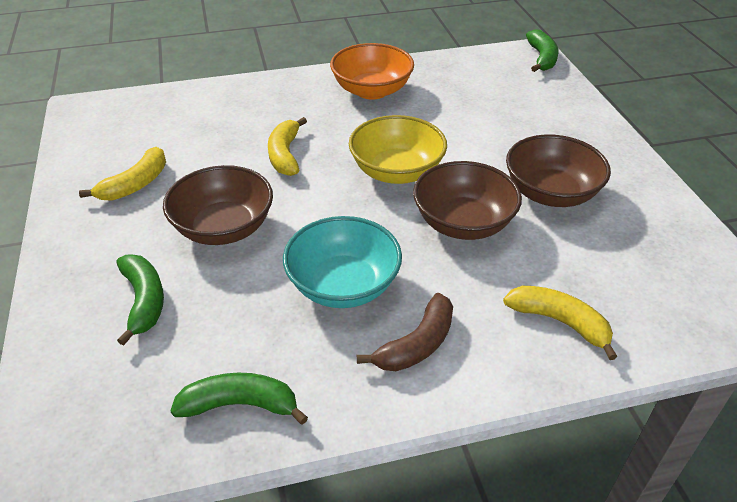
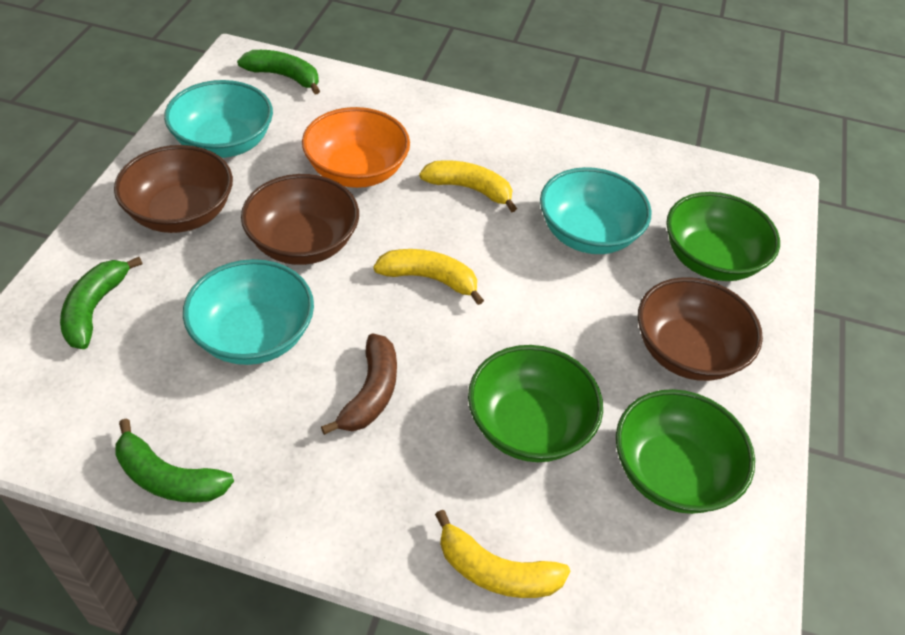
green bowl: none = 0 -> [468,345,603,462] [616,389,755,514] [666,192,780,281] = 3
turquoise bowl: [283,216,402,308] = 1 -> [164,80,273,158] [183,259,314,365] [540,167,652,254] = 3
yellow bowl: [349,115,447,184] = 1 -> none = 0

